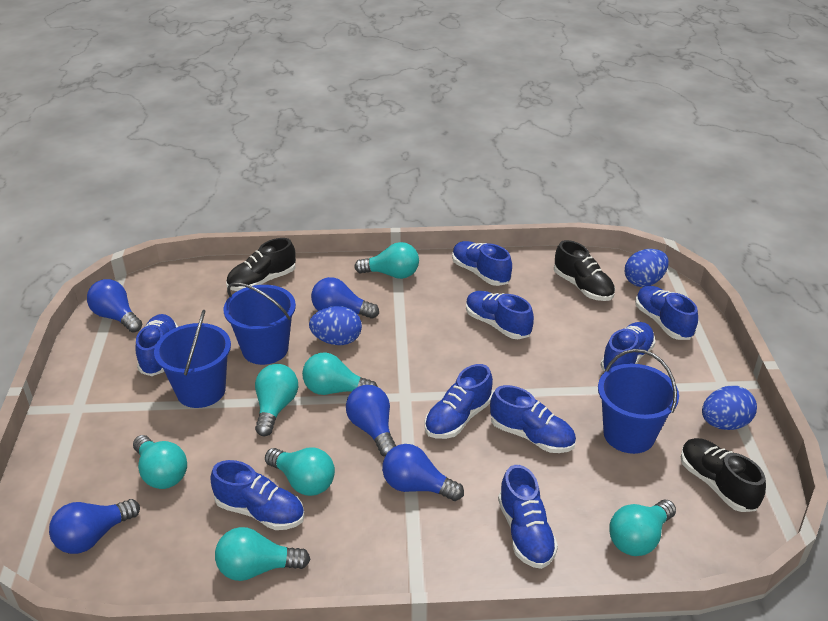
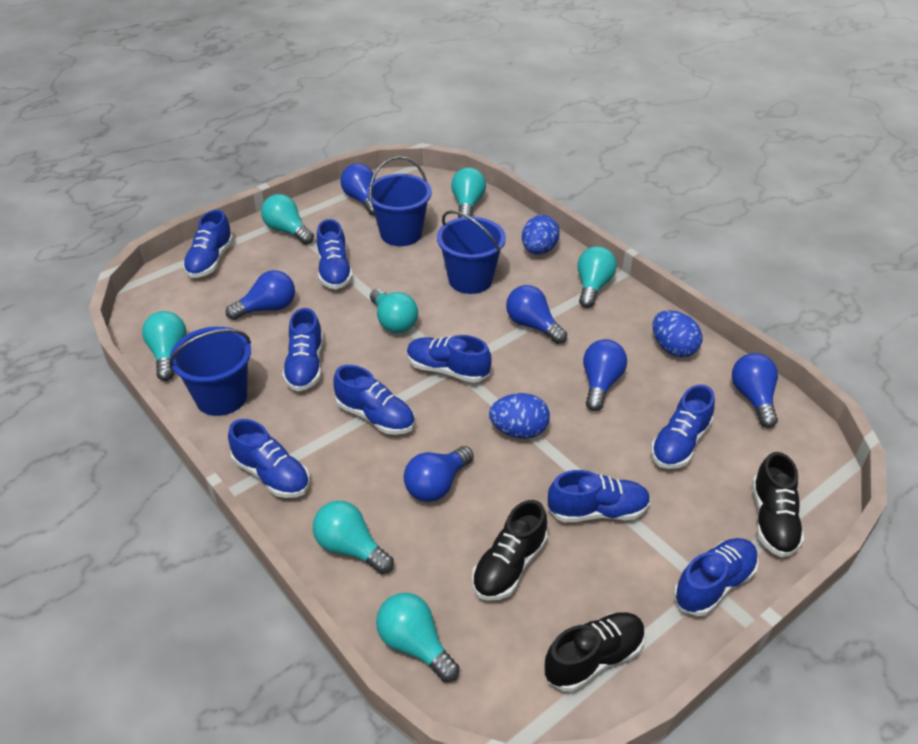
blue light bulb: [49,499,140,554] [87,279,142,333] [311,277,379,319] [346,385,396,457] [382,444,464,501] = 5 -> [226,270,295,320] [340,163,375,216] [404,446,474,502] [506,285,567,344] [583,339,627,411] [732,353,778,428] = 6

